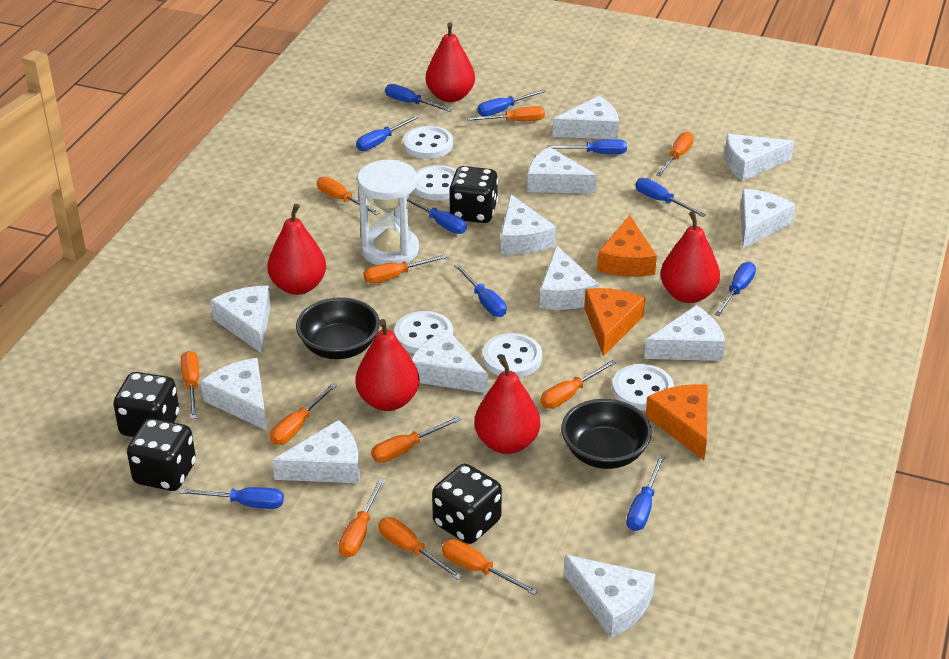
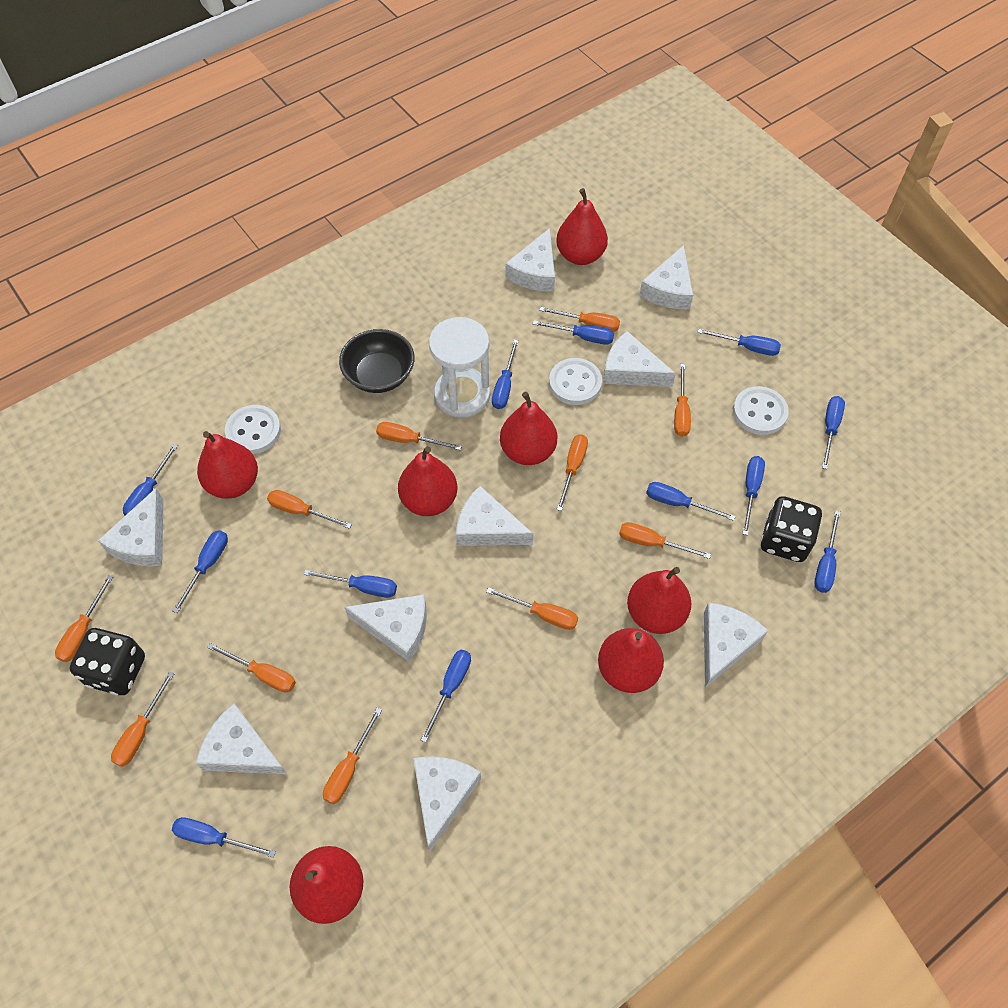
black bowl: [296,297,380,359] [561,399,652,469] = 2 -> [339,329,415,393] = 1
black dice: [113,372,179,437] [127,418,196,491] [432,464,502,544] [449,166,498,223] = 4 -> [70,628,145,695] [761,496,822,562] = 2
blue screwdriver: [179,487,284,509] [356,115,419,151] [385,84,452,112] [407,198,467,234] [454,264,506,317] [477,89,546,116] [546,139,627,154] [626,455,665,531] [635,178,706,217] [714,262,756,316] = 10 -> [123,444,178,515] [172,817,276,858] [173,530,228,613] [304,570,397,598] [421,650,471,743] [492,340,519,409] [533,320,614,345] [646,482,736,521] [697,329,781,356] [743,456,765,535] [814,510,841,593] [822,396,845,469] = 12
orange cheese: [584,288,645,356] [597,215,657,277] [646,384,708,460] = 3 -> none = 0
red pear: [267,204,326,295] [355,319,420,411] [426,22,475,102] [475,357,540,454] [661,211,720,303] = 5 -> [197,431,258,499] [290,846,363,924] [398,446,457,516] [500,392,557,465] [556,188,608,265] [598,628,664,693] [627,567,691,634] = 7
white button: [394,311,453,353] [403,126,453,159] [413,165,456,200] [483,333,542,377] [612,364,674,411] = 5 -> [225,405,281,454] [549,358,602,405] [733,386,789,435] = 3
white cheese: [200,358,267,430] [210,286,271,353] [272,420,360,483] [411,329,488,393] [501,194,556,255] [527,147,597,194] [540,246,599,310] [553,96,619,139] [564,555,655,638] [644,305,725,361] [725,134,794,181] [741,189,796,248] = 12 -> [98,488,163,567] [196,704,288,775] [345,594,427,662] [413,756,481,851] [456,486,533,546] [505,228,555,292] [603,331,676,387] [639,245,693,309] [704,603,768,688] = 9

